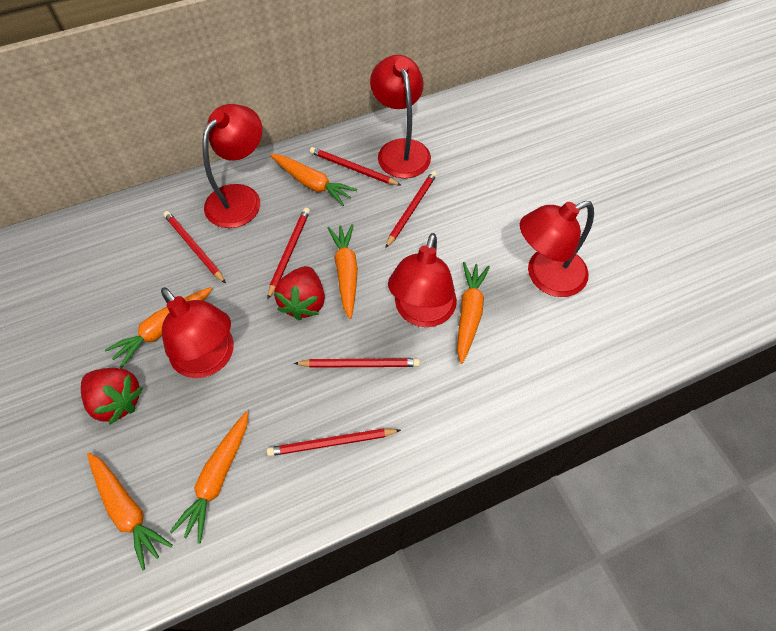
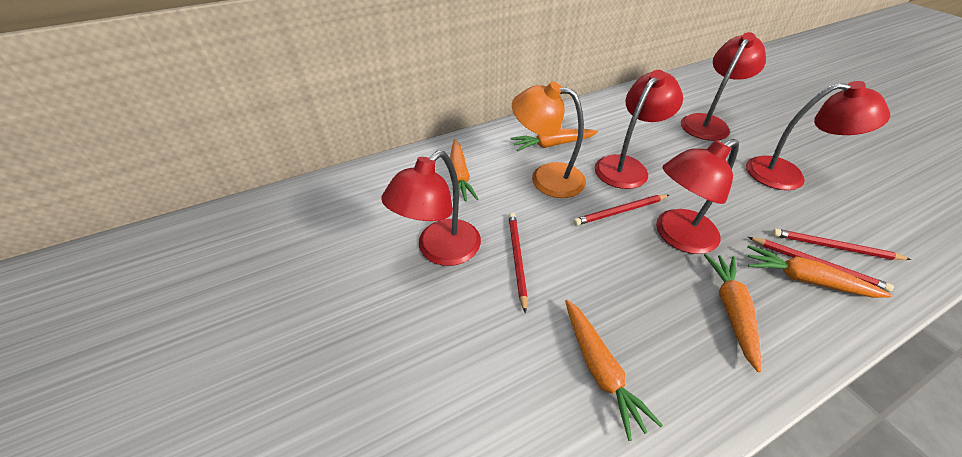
orange carrot: [87,453,173,571] [105,287,212,369] [170,411,248,544] [270,154,357,206] [328,224,358,319] [457,262,490,364] = 6 -> [450,139,478,201] [511,129,598,151] [565,300,663,441] [704,254,761,372] [748,245,892,298] = 5
orange lamp: none = 0 -> [512,81,586,198] = 1
red pencil: [164,211,226,284] [267,208,310,300] [267,428,401,456] [294,358,420,368] [310,147,402,186] [385,171,437,248] = 6 -> [509,213,528,313] [573,195,669,226] [748,237,894,292] [772,229,911,260] = 4
red strawberry: [81,368,143,424] [274,266,325,320] = 2 -> none = 0

